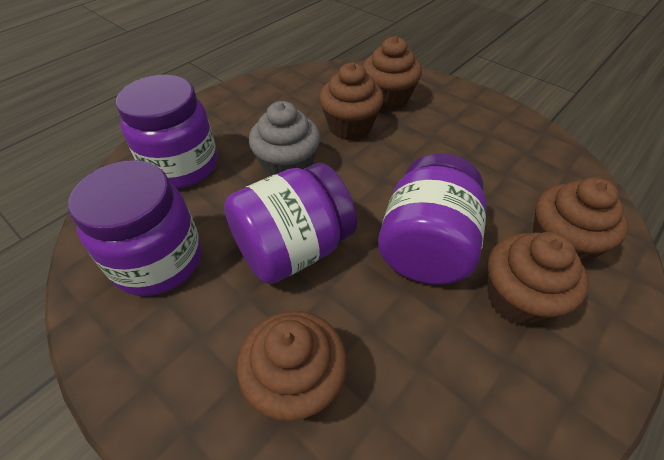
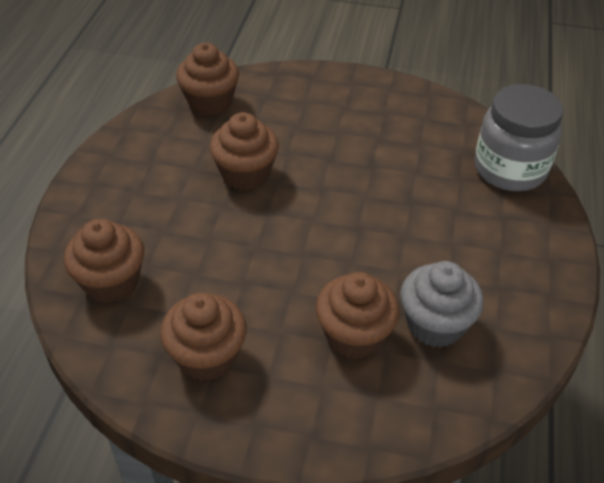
grey jar: none = 0 -> [475,84,564,191] = 1
purple jar: [68,160,201,296] [116,75,218,188] [224,163,357,284] [378,153,487,285] = 4 -> none = 0

